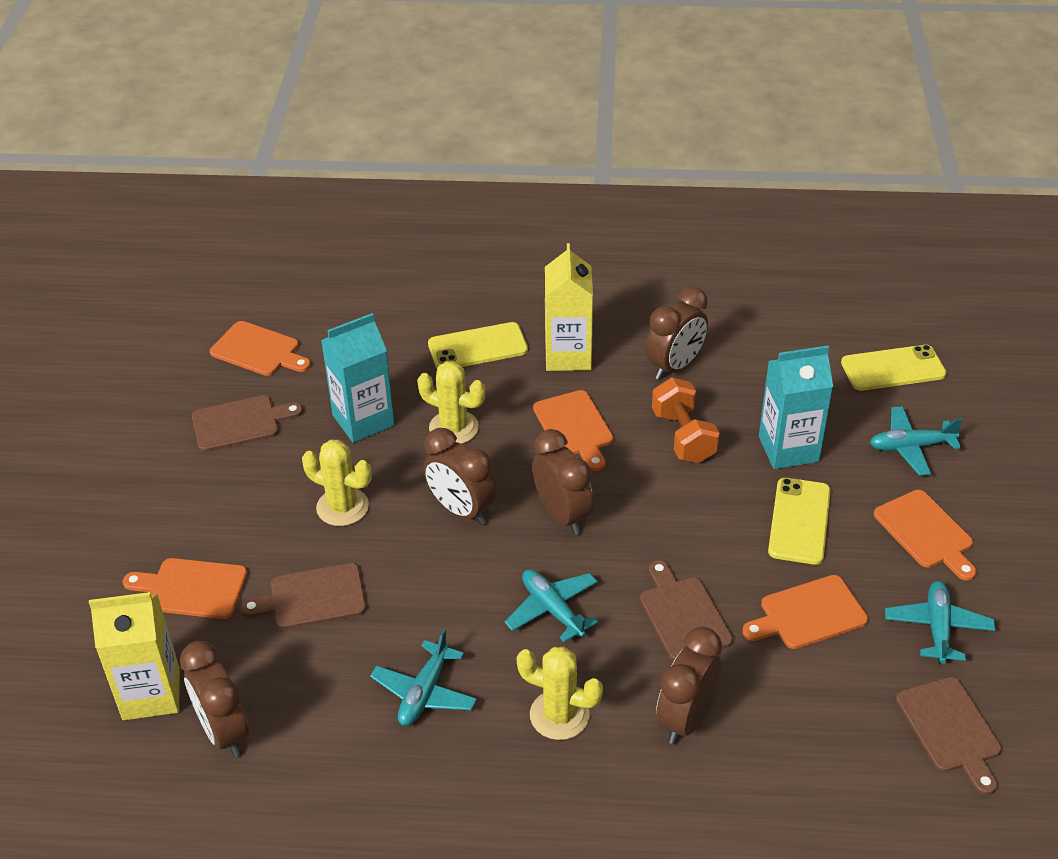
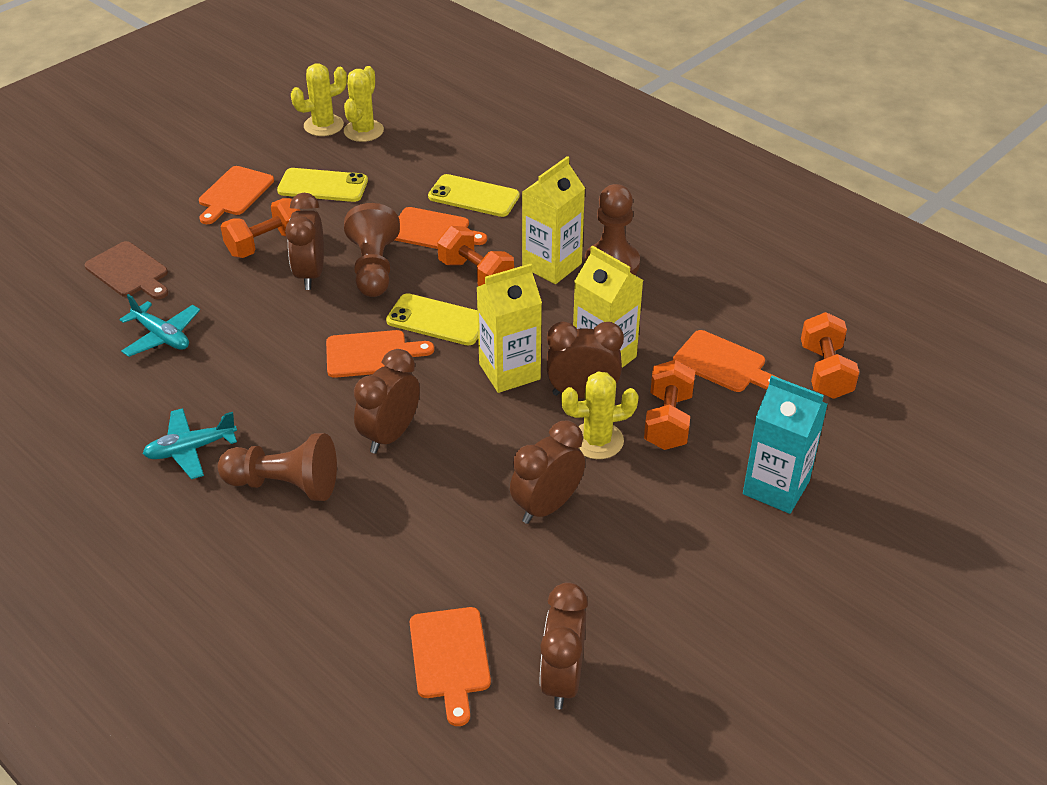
brown cutting board: [192,395,303,452] [240,563,366,629] [640,560,733,661] [896,677,1002,795] = 4 -> [85,241,168,299] = 1
brown pawn: none = 0 -> [218,433,337,501] [344,203,400,297] [584,184,640,275] = 3
orange dumbbell: [652,378,720,463] = 1 -> [221,198,300,258] [437,226,514,286] [644,360,695,450] [801,312,859,399] = 4
turquoise carton: [321,313,395,443] [759,345,833,469] = 2 -> [743,376,827,514] = 1
turquoise plane: [370,629,477,726] [505,569,598,642] [870,406,963,476] [885,581,995,664] = 4 -> [119,294,200,357] [143,408,237,479] = 2
yellow carton: [89,592,180,720] [545,243,593,371] = 2 -> [476,264,542,393] [522,156,585,284] [573,246,643,368] = 3

